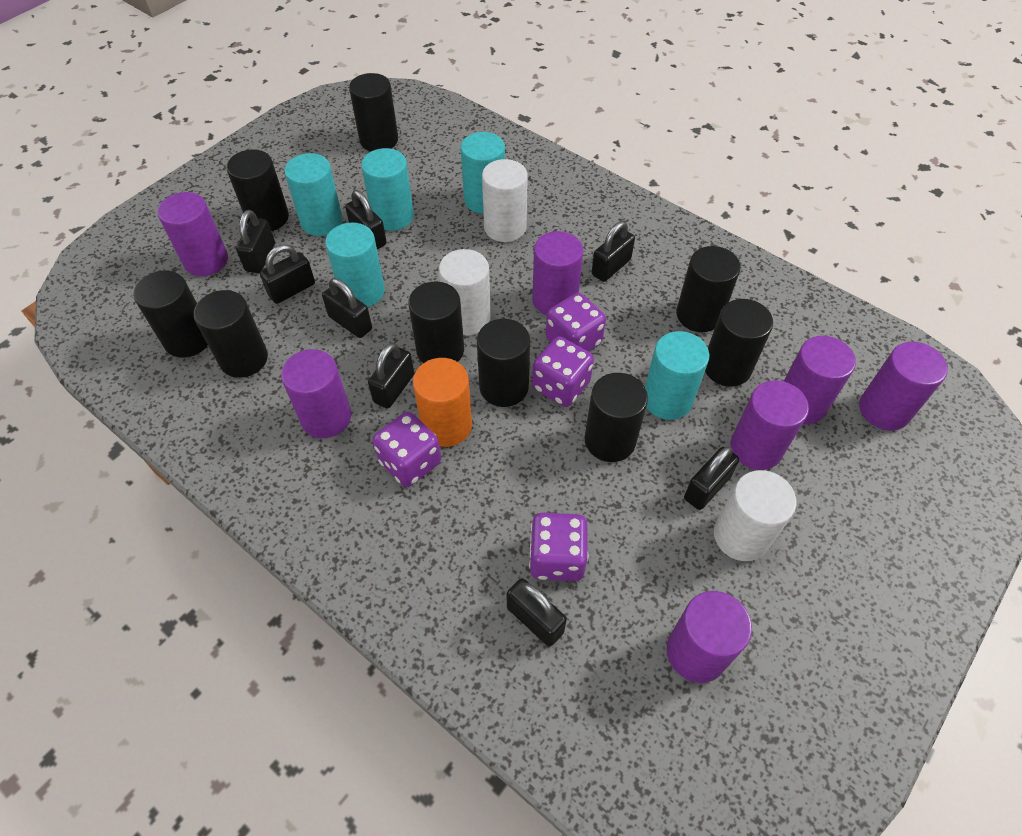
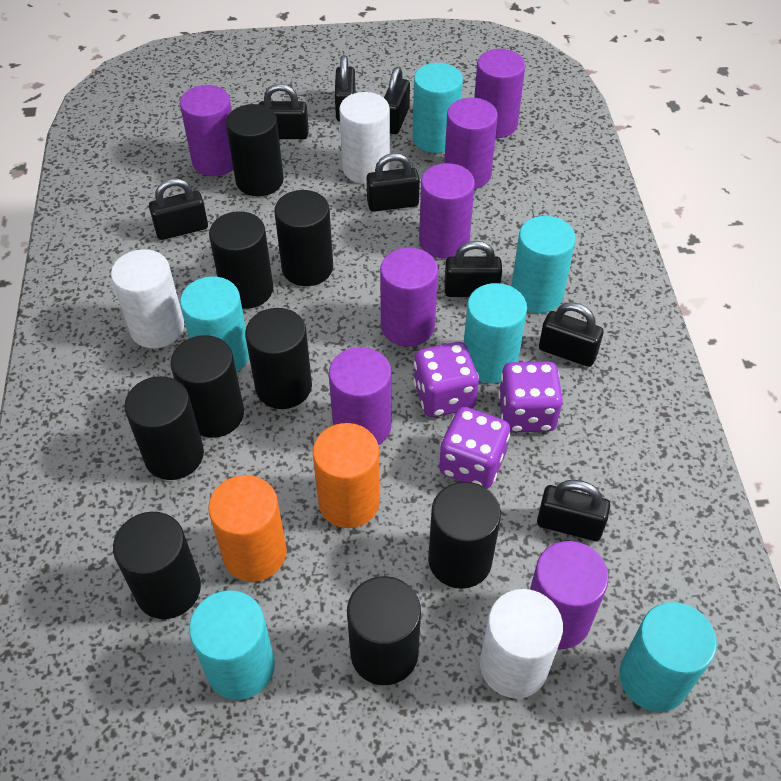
orange cylinder: [413,358,472,447] = 1 -> [208,475,287,582] [313,423,380,528] = 2
purple dice: [373,412,441,487] [529,513,588,581] [532,336,594,407] [546,293,606,352] = 4 -> [413,342,479,417] [439,407,510,489] [498,361,563,433] = 3
turquoise cylinder: [284,153,343,236] [325,223,385,307] [361,148,414,231] [461,132,505,214] [645,331,709,420] = 5 -> [180,276,249,372] [189,590,275,700] [413,63,463,153] [464,283,527,384] [511,216,576,313] [619,602,717,712] = 6

